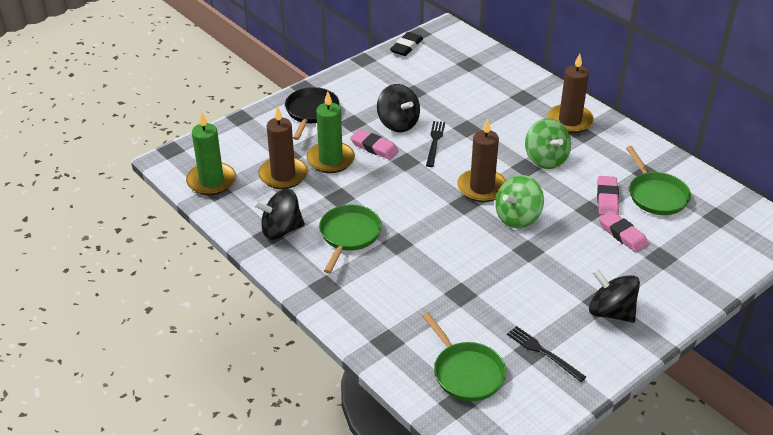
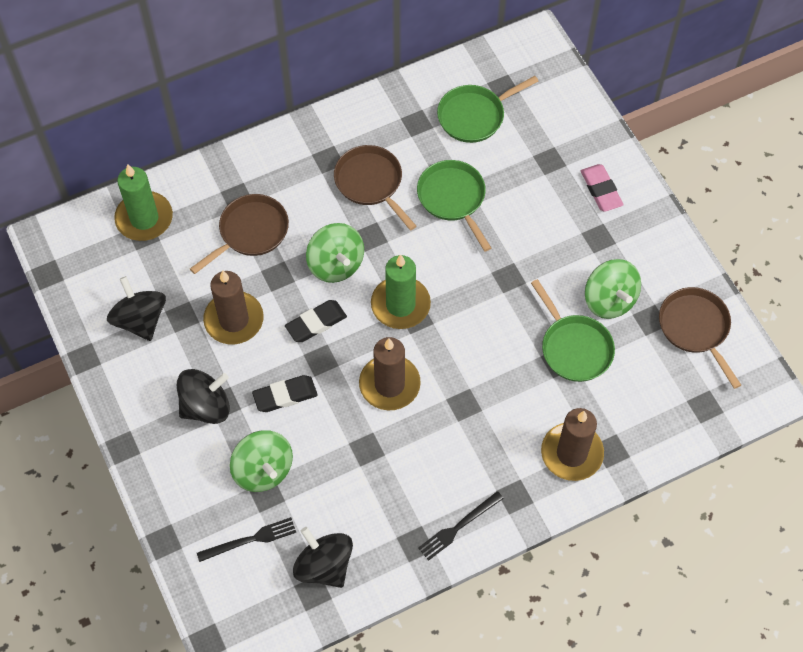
black eraser: [390,32,423,56] = 1 -> [252,375,318,412] [285,300,347,342] = 2
black pan: [285,87,339,140] = 1 -> none = 0
brown pan: none = 0 -> [190,194,289,274] [334,145,417,231] [659,287,741,389] = 3
green spinning top: [495,175,544,229] [525,118,571,169] = 2 -> [230,430,293,492] [306,223,364,283] [585,259,641,319] = 3
pink eraser: [350,129,399,160] [597,176,619,215] [599,211,649,252] = 3 -> [581,164,623,212] = 1

